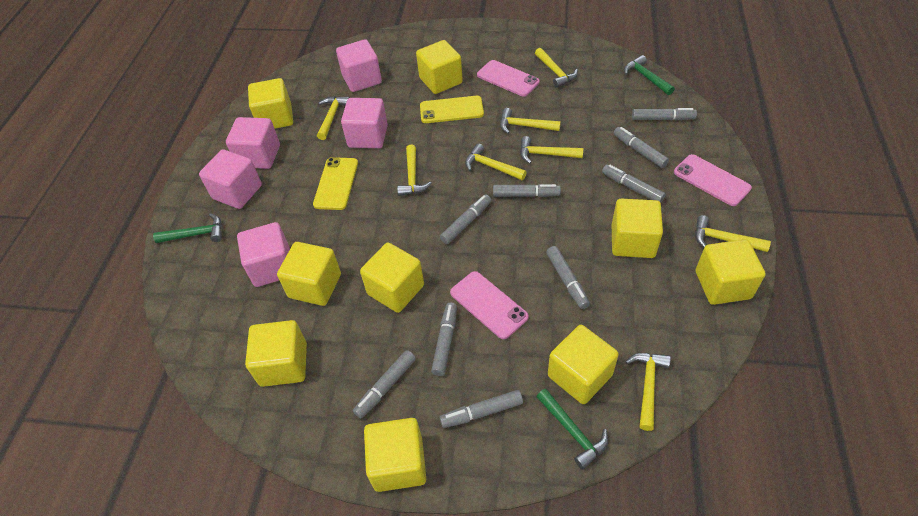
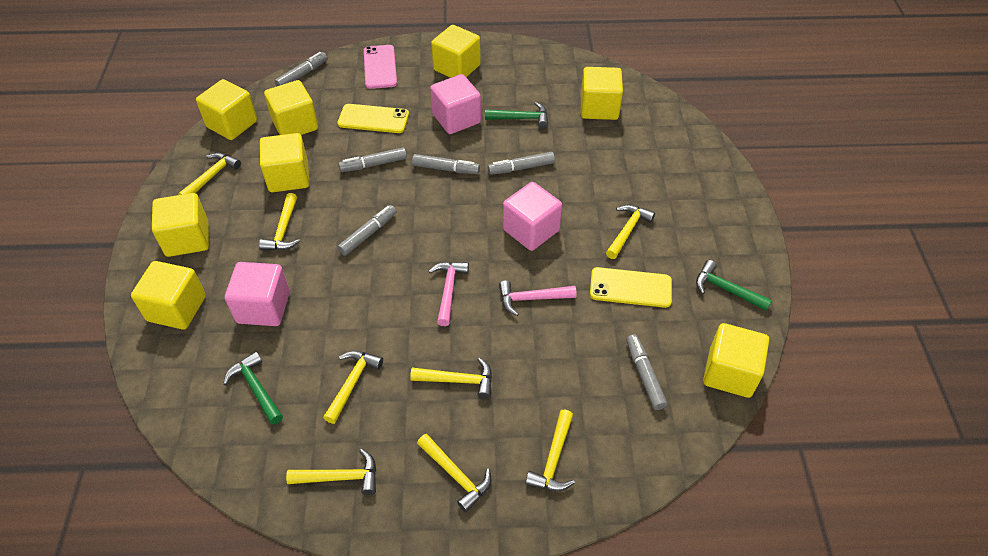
grey marker: [353,350,416,418] [431,303,457,376] [440,195,491,244] [440,390,523,428] [493,184,561,197] [546,246,590,309] [602,165,666,203] [613,127,669,168] [632,108,697,121] = 9 -> [275,52,328,86] [337,205,396,256] [339,147,407,172] [412,154,480,174] [488,152,555,175] [626,334,667,410] = 6
pink cube: [199,150,262,209] [226,117,280,169] [237,222,290,287] [336,39,382,92] [341,98,388,148] = 5 -> [225,262,290,326] [430,74,481,134] [503,182,562,251] = 3
pink hammer: none = 0 -> [429,261,469,326] [499,280,577,316] = 2
pink phone: [450,271,529,339] [477,60,540,97] [674,154,752,206] = 3 -> [364,45,397,89] = 1
yellow cube: [245,320,307,387] [248,78,293,129] [277,242,341,306] [360,243,424,313] [364,418,426,492] [416,40,463,94] [548,325,619,404] [612,199,663,258] [696,239,765,305] = 9 -> [131,261,206,330] [152,193,209,257] [196,79,257,140] [260,133,309,192] [264,80,318,135] [431,25,481,78] [581,67,623,120] [703,323,769,398] = 8

